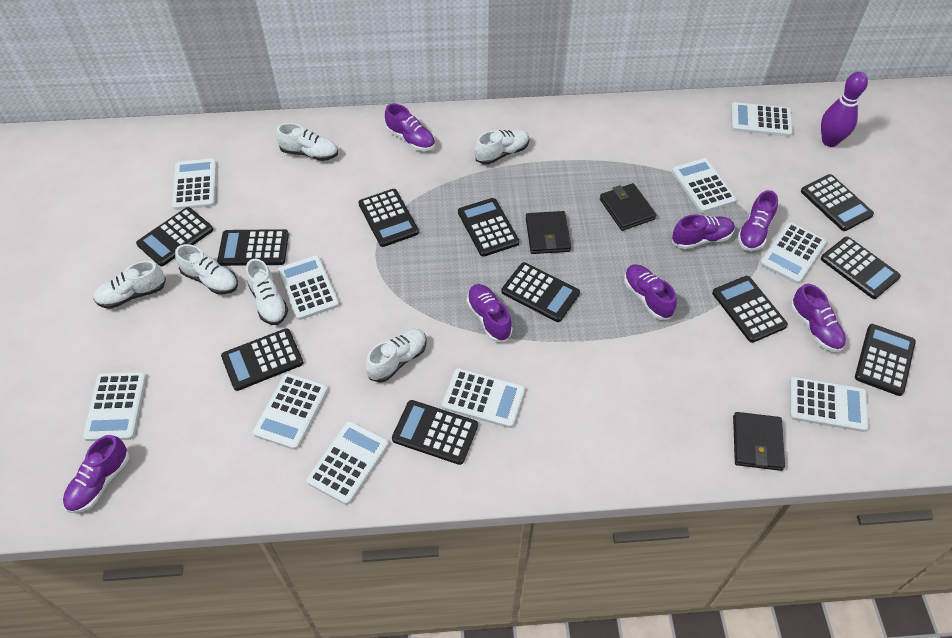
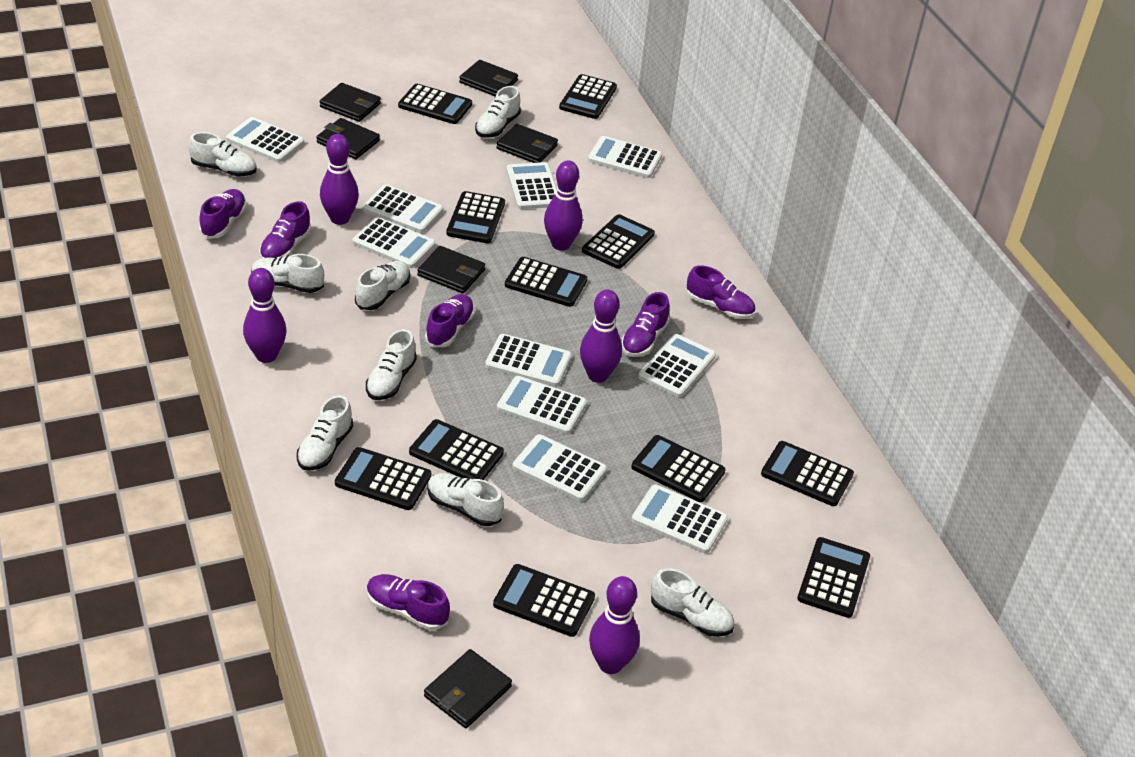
black wallet: [526,211,571,254] [600,183,656,231] [733,412,785,471] = 3 -> [316,118,380,159] [320,83,381,122] [417,246,485,293] [424,649,512,728] [459,60,518,97] [497,124,558,163] = 6
purple bowling pin: [821,72,868,147] = 1 -> [243,268,287,363] [320,134,359,225] [544,161,583,251] [580,290,622,383] [589,576,640,674] = 5
purple shoe: [63,435,129,513] [385,104,435,151] [467,284,512,342] [624,264,677,320] [672,215,735,249] [737,190,778,251] [791,284,846,352] = 7 -> [199,189,247,239] [259,201,311,258] [367,574,450,630] [425,294,475,347] [621,292,670,357] [687,265,755,319] = 6
white shoe: [94,261,166,309] [175,244,238,294] [246,258,288,325] [276,123,338,161] [365,329,427,382] [474,129,529,165] = 6 -> [188,132,257,177] [251,254,324,293] [297,395,353,471] [355,261,410,310] [366,329,417,400] [427,473,504,526] [475,86,521,138] [651,568,735,637] = 8

